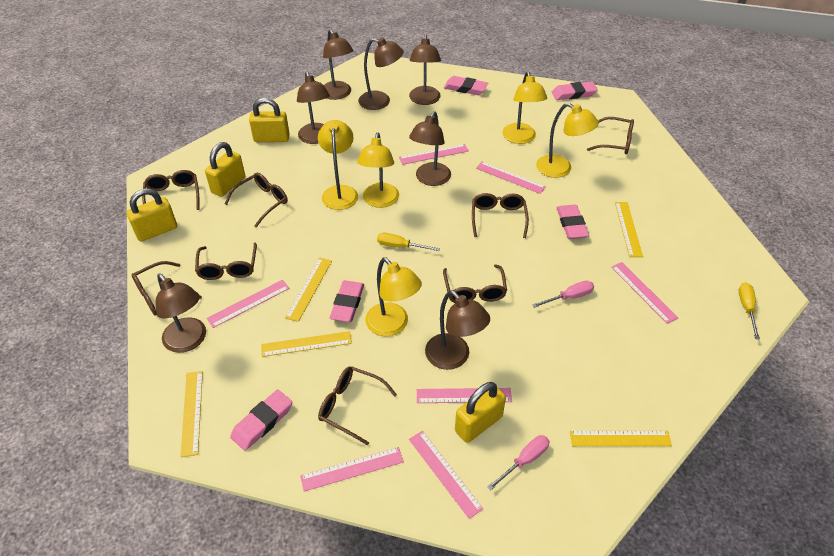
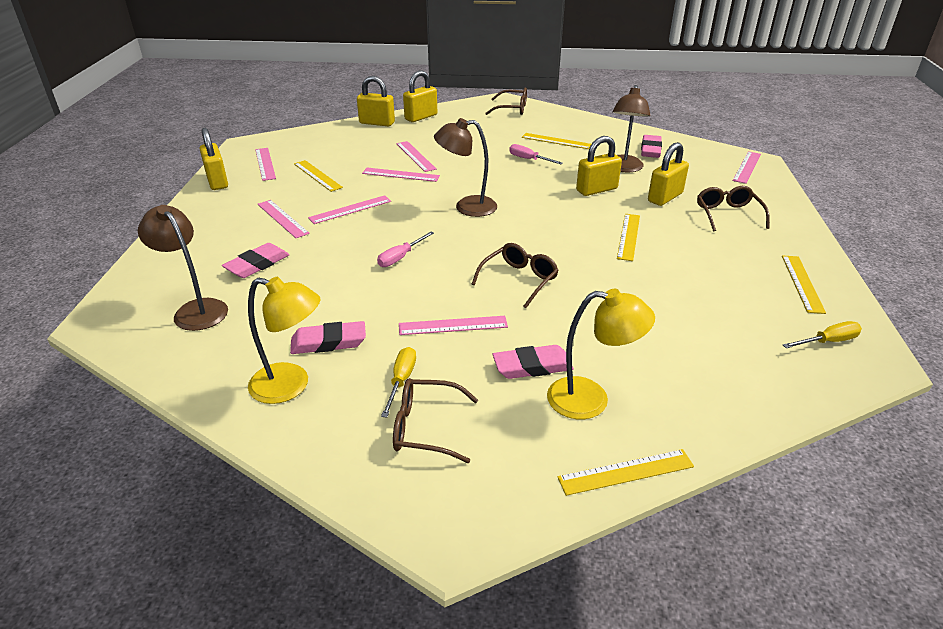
brown glasses: [132,261,202,316] [142,170,200,210] [195,242,257,280] [225,173,288,227] [318,366,397,445] [443,264,507,303] [472,193,529,238] [587,117,634,154] = 8 -> [393,378,478,463] [472,243,559,308] [485,87,527,115] [697,186,770,232] = 4
brown lamp: [156,274,206,353] [297,71,330,144] [323,29,353,100] [358,38,404,110] [409,34,441,105] [409,111,451,186] [425,290,490,370] = 7 -> [138,205,228,331] [434,118,497,217] [612,85,650,173] = 3
pink eraser: [230,389,292,451] [330,280,364,322] [444,76,488,95] [552,82,598,100] [557,205,589,239] = 5 -> [222,243,290,278] [290,321,366,354] [493,345,574,379] [641,135,662,158] = 4
yellow lamp: [318,120,358,210] [357,132,399,208] [366,258,422,336] [502,71,547,144] [536,103,599,178] = 5 -> [248,277,321,404] [547,289,655,419] = 2
yellow padlock: [126,188,177,241] [205,142,245,197] [249,98,290,142] [455,382,506,443] = 4 -> [200,128,228,190] [357,76,395,126] [403,70,437,122] [576,136,622,196] [648,142,689,206] = 5

